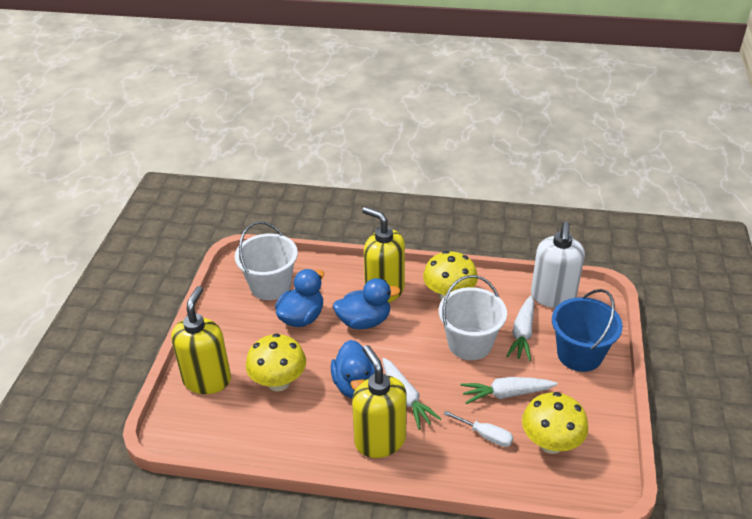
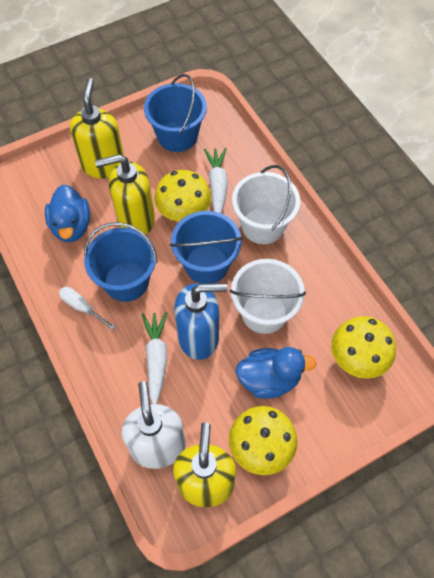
blue bucket: [552,289,623,372] = 1 -> [84,222,157,302] [144,74,207,152] [170,211,243,284] = 3
blue duck: [275,269,324,327] [331,340,375,398] [333,278,400,329] = 3 -> [45,185,90,242] [236,347,317,399] = 2
blue soap dispenser: none = 0 -> [174,283,227,360] = 1
white carrot: [382,358,441,430] [460,377,558,404] [506,295,534,361] = 3 -> [142,312,167,404] [204,148,228,214] = 2

